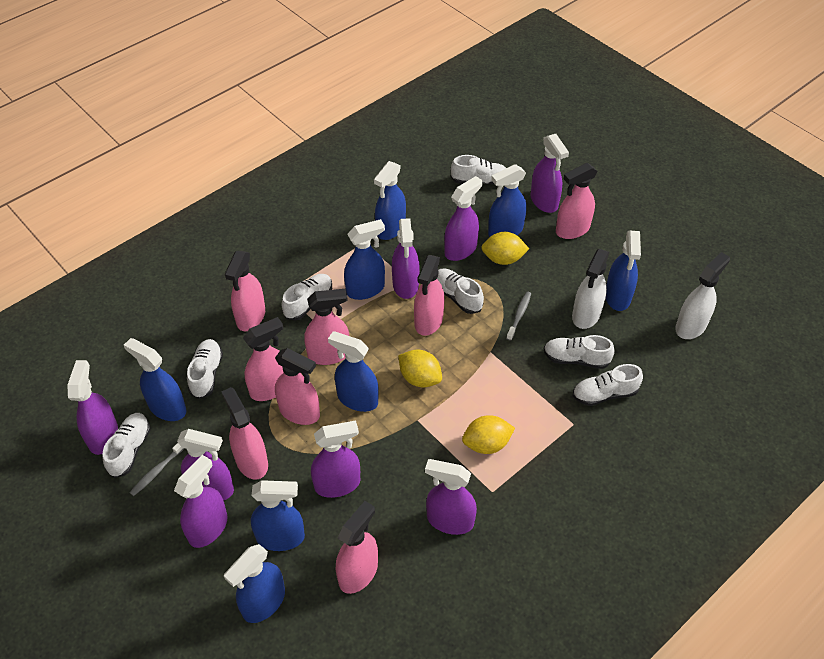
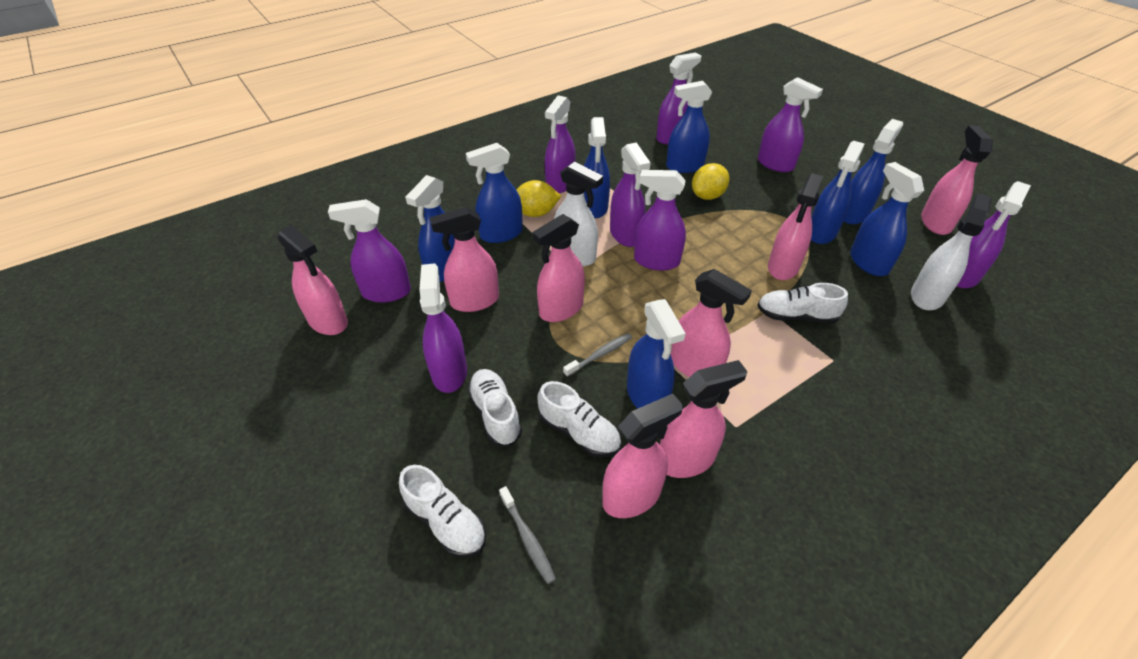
white shoe: [103,413,150,478] [187,339,223,399] [282,274,332,321] [437,269,484,314] [451,155,506,185] [544,335,615,369] [573,364,643,406] = 7 -> [399,465,486,557] [467,369,522,446] [538,381,621,457] [757,283,848,324] = 4
yellow lemon: [398,349,442,387] [462,415,515,454] [481,232,529,265] = 3 -> [517,180,561,217] [692,163,729,200] = 2

